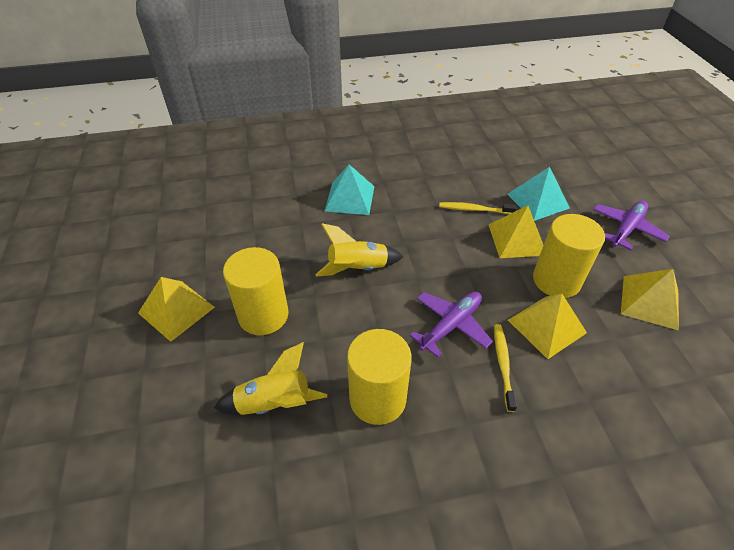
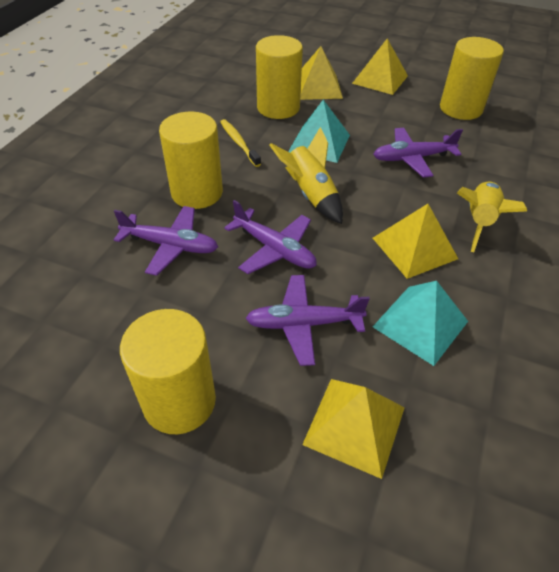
purple plane: [410,292,493,358] [593,201,670,250] = 2 -> [114,206,218,276] [224,200,317,274] [245,275,370,366] [373,127,463,178] = 4
yellow cylinder: [223,247,289,335] [347,329,412,425] [533,214,605,298] = 3 -> [120,309,216,434] [159,112,223,209] [256,35,303,119] [440,37,504,120] = 4
yellow toothbrush: [439,202,517,214] [494,324,517,412] = 2 -> [220,119,261,167] = 1

